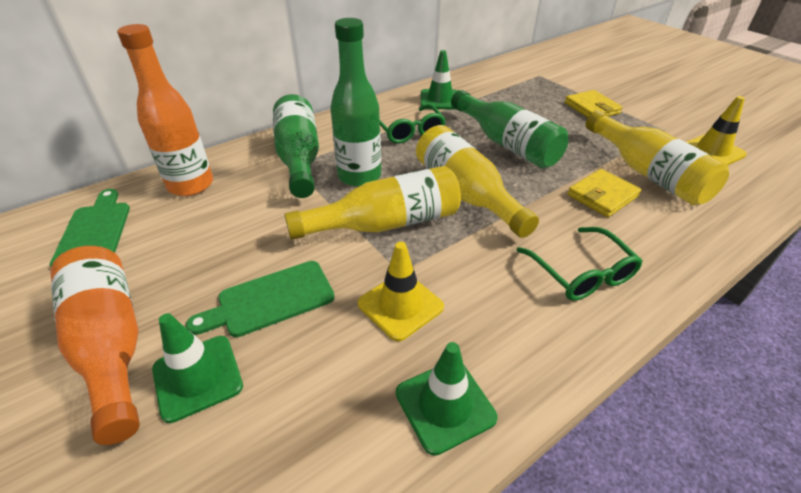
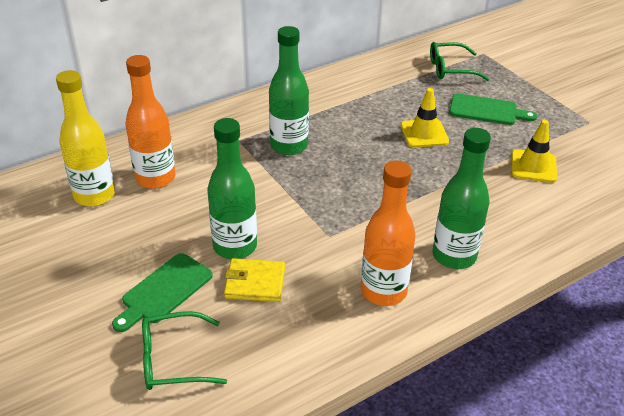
green traffic cone: [152,313,243,423] [396,342,497,456] [421,50,458,110] = 3 -> none = 0
yellow bottle: [285,166,461,240] [416,125,539,238] [586,110,729,206] = 3 -> [56,70,115,206] = 1
yellow wallet: [565,90,623,118] [568,169,641,217] = 2 -> [224,258,285,302] = 1

